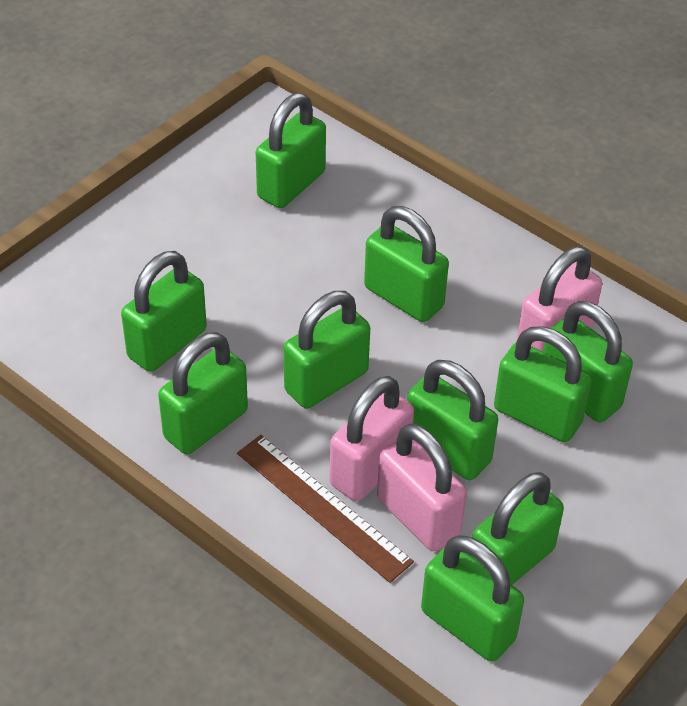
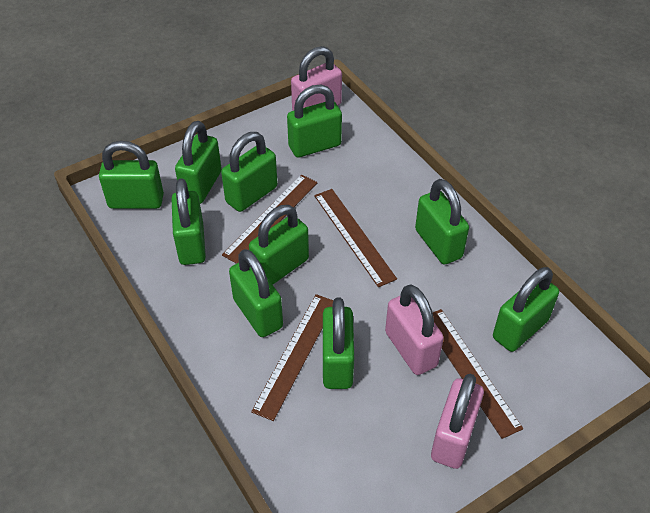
brown ruler: [237,435,414,583] = 1 -> [222,174,318,264] [251,294,334,421] [314,189,397,287] [433,309,523,439] = 4

